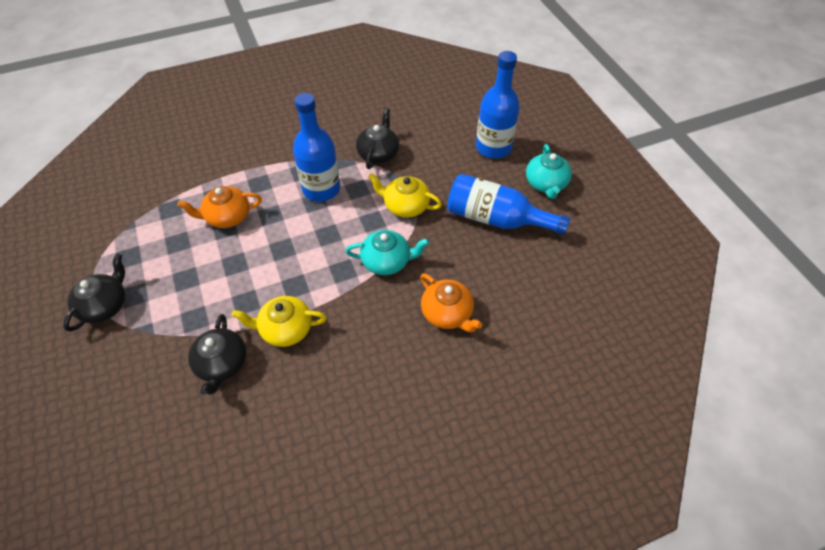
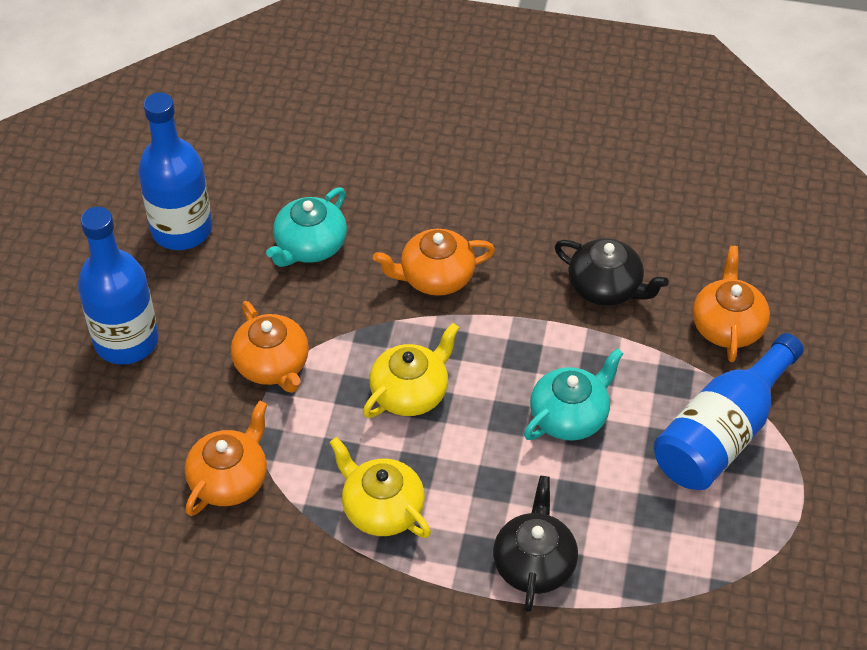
black teapot: [63,253,125,332] [188,314,246,395] [356,108,399,169] = 3 -> [493,476,578,612] [554,239,669,306] = 2
orange teapot: [178,186,262,228] [420,273,482,332] = 2 -> [185,401,267,516] [231,301,309,393] [373,229,495,296] [692,246,770,362] = 4

